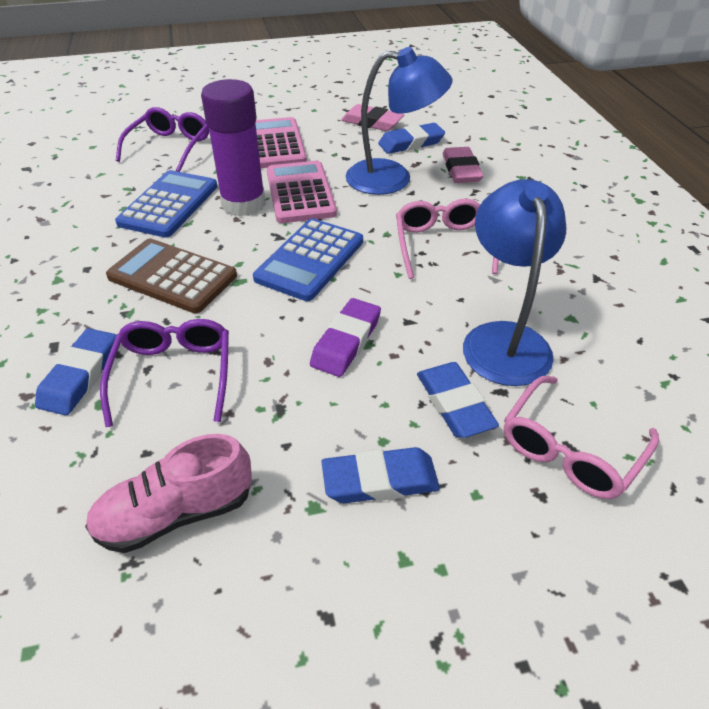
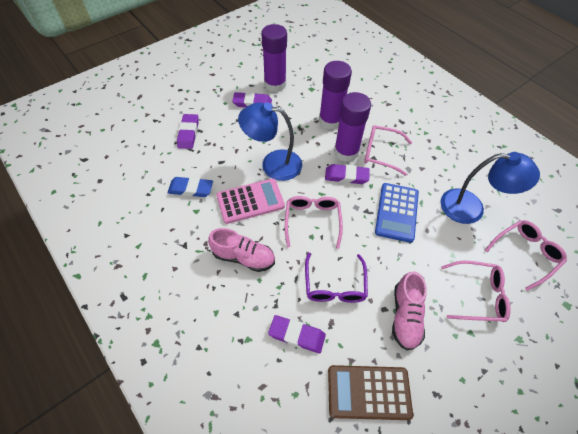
blue calculator: [115,170,217,237] [253,218,363,301] = 2 -> [375,183,419,243] = 1
blue eraser: [35,328,116,415] [321,447,440,503] [378,123,445,154] [417,362,499,438] = 4 -> [167,177,213,197] = 1
pink calculator: [255,117,307,168] [267,161,337,223] = 2 -> [216,179,285,224] = 1
pink eraser: [341,104,404,131] [443,147,483,183] = 2 -> none = 0
pink glasses: [396,199,499,279] [504,376,659,499] = 2 -> [285,196,343,249] [364,125,412,176] [441,261,511,322] [485,220,567,291] = 4
pink shoe: [85,434,252,553] = 1 -> [208,228,275,272] [392,271,427,350] = 2
purple eraser: [310,298,381,377] = 1 -> [177,114,199,149] [232,92,272,108] [268,315,326,354] [325,164,370,184] = 4
purple glasses: [100,319,229,427] [116,107,209,172] = 2 -> [305,253,368,303] = 1
purple glue stick: [201,79,266,217] = 1 -> [261,24,287,92] [319,61,352,130] [334,92,371,162] = 3

